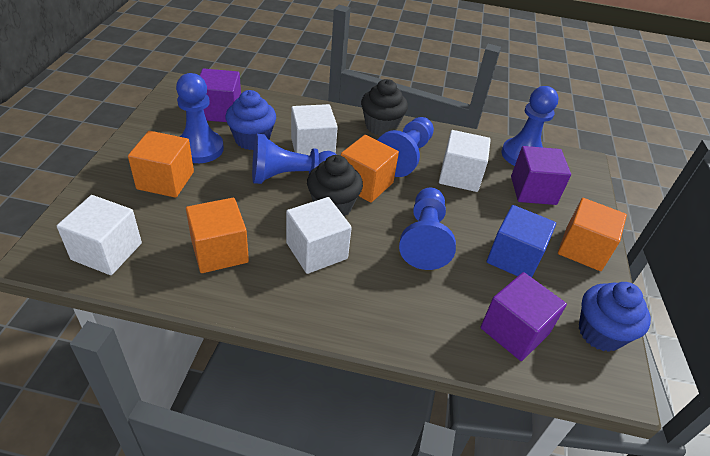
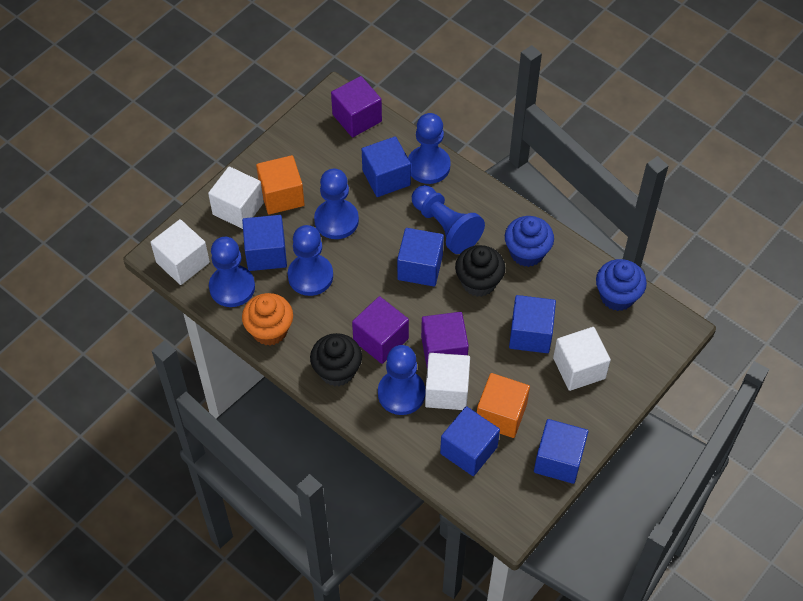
blue cube: [487,205,556,277] = 1 -> [242,215,287,271] [362,136,411,197] [397,228,444,287] [440,406,500,476] [509,295,556,353] [534,419,588,484] = 6
blue pawn: [176,73,224,163] [252,134,337,184] [377,117,434,177] [399,188,456,270] [501,86,559,166] = 5 -> [209,237,255,307] [288,225,333,296] [314,169,359,239] [378,345,426,415] [408,113,451,184] [412,185,485,254] = 6
orange cube: [128,131,194,198] [186,198,249,273] [341,135,399,203] [558,198,627,271] = 4 -> [256,155,305,214] [477,373,530,438] = 2
orange cupcake: none = 0 -> [242,293,293,346] = 1

